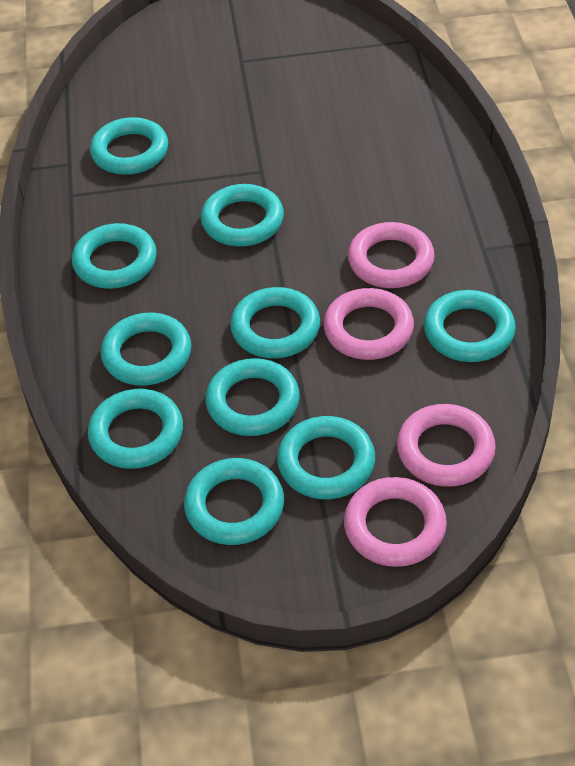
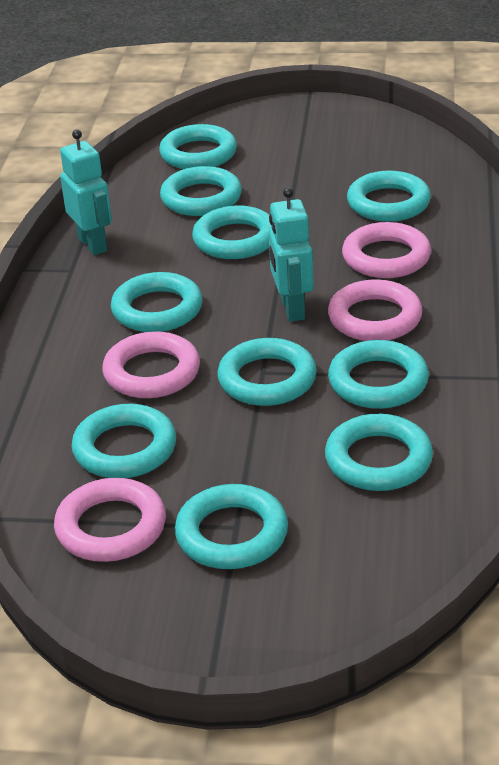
turquoise robot: none = 0 -> [60,129,112,255] [269,187,314,322] = 2

